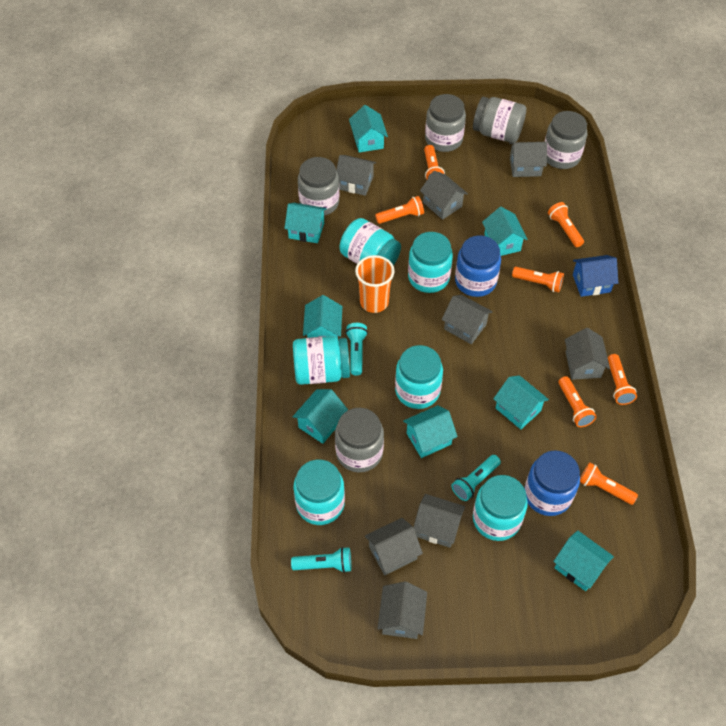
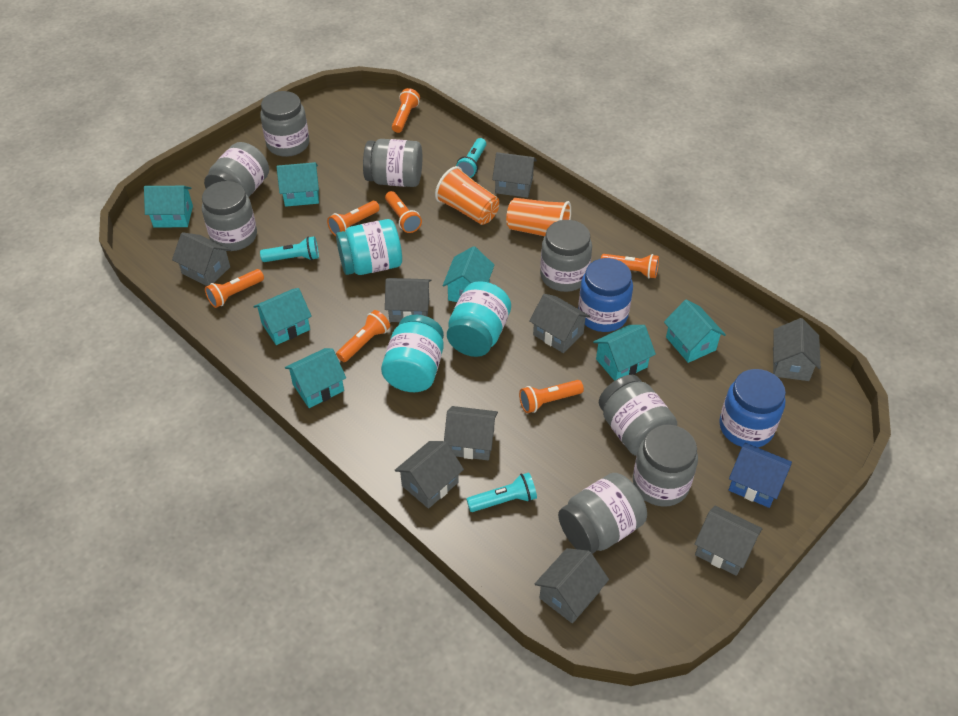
grey house: [336,155,376,196] [365,518,423,575] [377,581,427,639] [413,494,465,548] [420,171,468,220] [442,295,493,344] [509,142,547,177] [565,328,610,380] = 8 -> [172,232,231,286] [385,278,431,322] [395,441,464,509] [444,406,498,460] [492,152,537,198] [529,294,590,353] [535,548,609,623] [694,506,762,576] [773,318,821,381] = 9
grey jar: [298,157,339,216] [335,408,384,472] [425,94,466,152] [473,97,526,143] [545,111,587,169] = 5 -> [202,181,257,251] [204,142,269,197] [260,91,309,157] [363,139,422,187] [540,220,592,292] [558,473,647,554] [599,375,677,456] [633,425,698,507] = 8
orange cup: [355,255,394,313] = 1 -> [435,166,499,225] [506,198,571,237] = 2
turquoise house: [284,203,327,243] [293,389,348,444] [303,295,342,339] [349,105,388,153] [403,405,458,458] [482,207,528,256] [493,375,549,429] [553,530,614,591] = 8 -> [144,186,193,227] [253,288,312,345] [277,162,319,207] [285,348,346,408] [443,246,494,302] [593,325,656,381] [664,300,726,363] = 7
turquoise jar: [293,336,350,385] [293,459,345,525] [340,218,401,266] [395,345,443,409] [408,232,453,293] [473,475,528,541] = 6 -> [336,219,402,275] [381,315,444,392] [447,281,511,357] = 3

